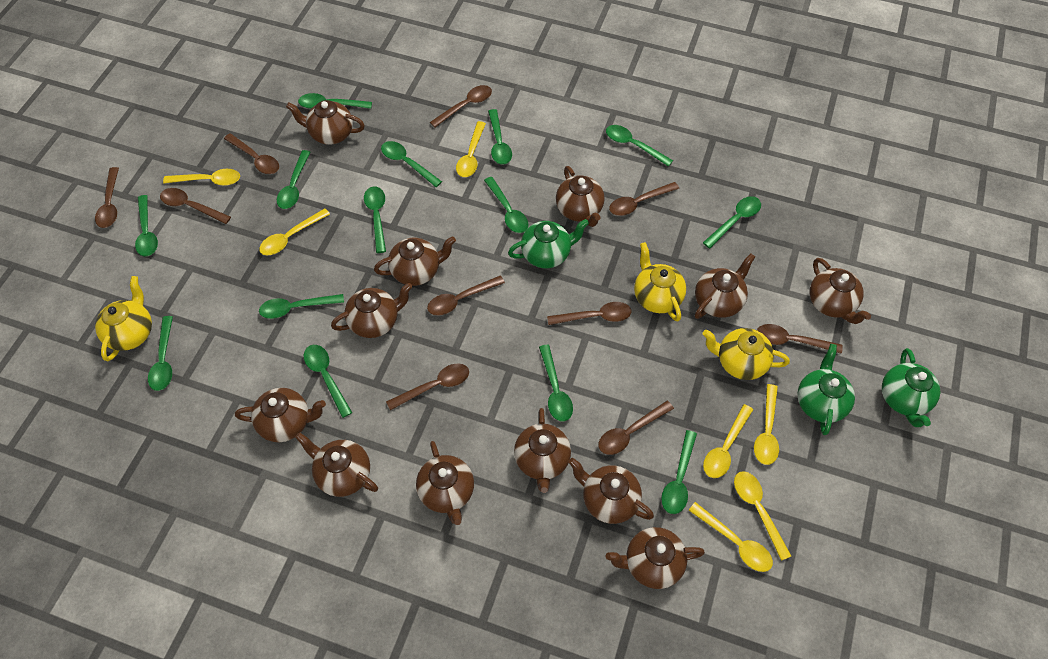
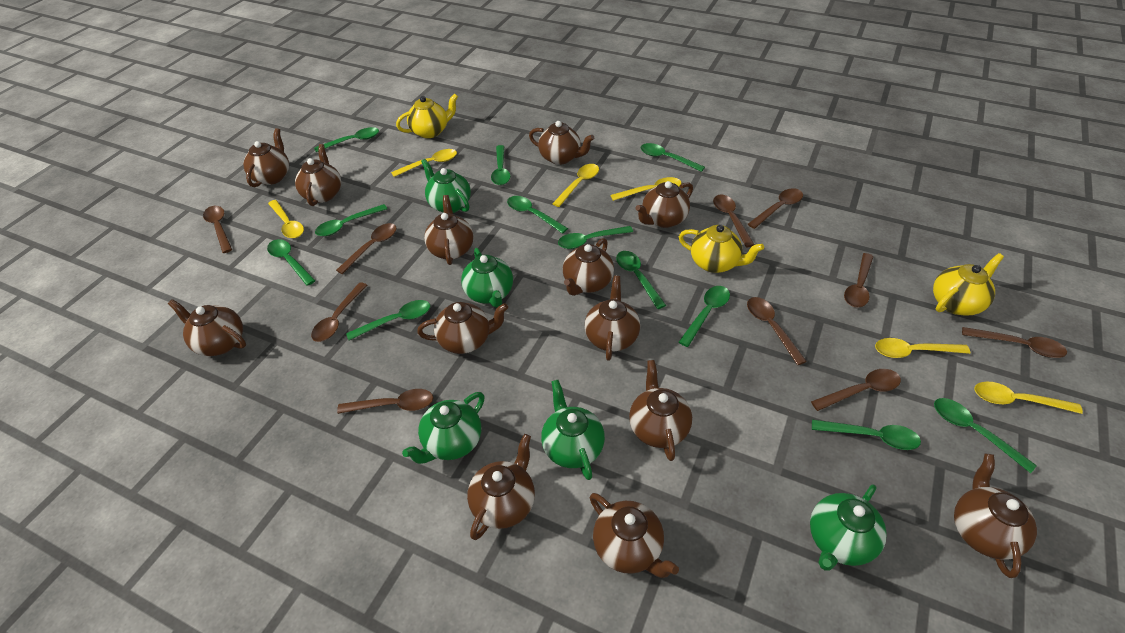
brown teapot: [235,388,326,442] [286,100,365,145] [295,432,378,497] [331,283,412,338] [374,236,456,286] [416,441,474,525] [514,408,571,493] [556,166,604,227] [569,458,654,524] [606,527,705,589] [695,253,755,319] [810,258,871,324] = 12 -> [168,299,246,356] [243,128,289,187] [295,144,341,206] [417,302,508,354] [424,195,473,265] [467,434,535,540] [529,121,594,165] [563,238,614,296] [585,276,640,361] [590,493,679,578] [629,360,692,461] [636,181,693,228] [954,454,1037,578] = 13
green spoon: [135,195,158,257] [148,316,173,391] [259,294,344,319] [277,150,310,209] [298,93,372,109] [304,345,352,418] [364,186,386,253] [381,141,442,187] [484,177,529,233] [488,109,512,165] [539,345,573,421] [606,125,673,167] [661,430,697,514] [703,196,761,249] = 14 -> [267,239,316,286] [314,127,379,152] [315,204,387,236] [346,300,430,340] [491,145,510,185] [507,196,568,234] [558,226,633,249] [616,251,666,309] [640,143,705,172] [679,286,730,347] [812,420,921,450] [934,398,1037,473] = 12
green teapot: [508,219,589,268] [797,344,855,435] [882,348,940,427] = 3 -> [402,392,485,464] [421,159,471,213] [461,248,513,308] [541,380,605,480] [810,484,887,571] = 5
yellow spoon: [163,169,240,186] [259,208,330,255] [456,121,486,177] [689,502,773,572] [703,404,753,478] [734,471,791,561] [754,384,779,465] = 7 -> [268,200,304,238] [391,149,457,177] [552,164,599,207] [610,177,681,201] [875,338,970,358] [974,382,1083,414] = 6

